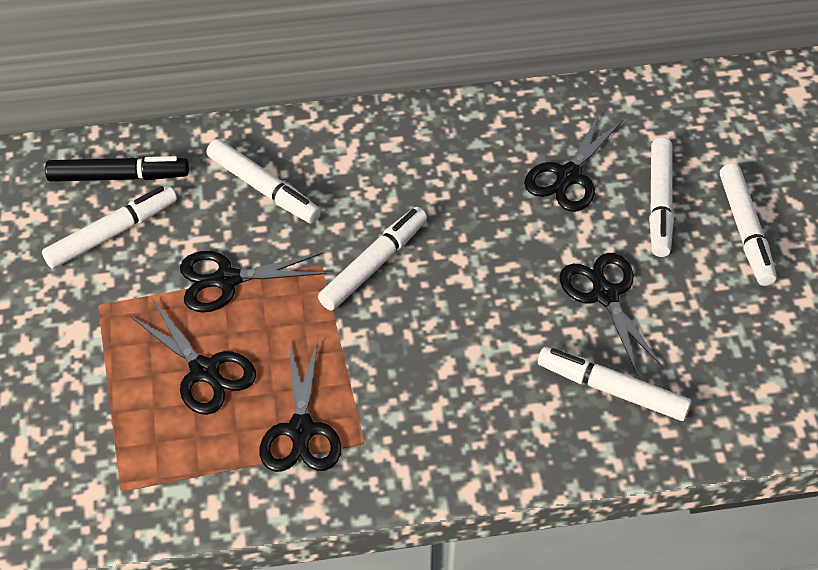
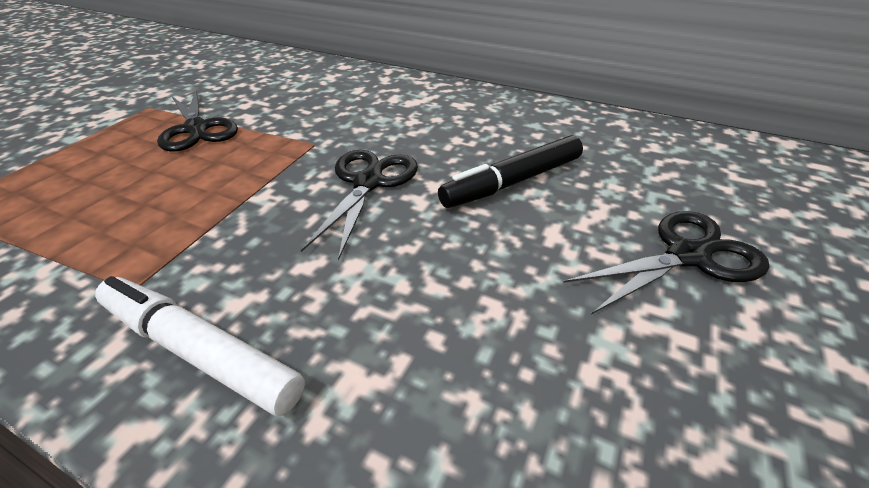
black scissors: [130,300,256,415] [180,251,327,312] [259,340,341,472] [524,112,623,212] [559,253,664,374] = 5 -> [157,90,238,152] [301,150,418,261] [563,211,769,315] = 3
white marker: [42,185,177,269] [206,139,321,224] [318,207,427,311] [538,347,692,421] [649,137,674,257] [720,163,777,286] = 6 -> [95,276,305,416] = 1

